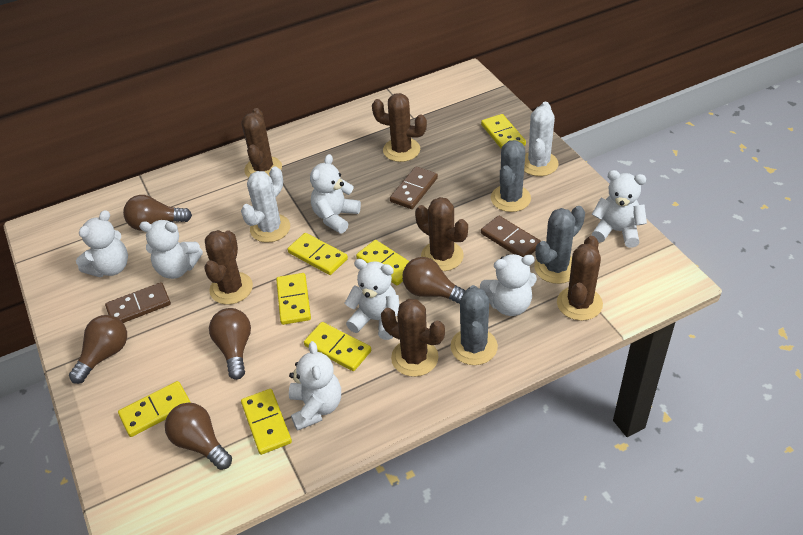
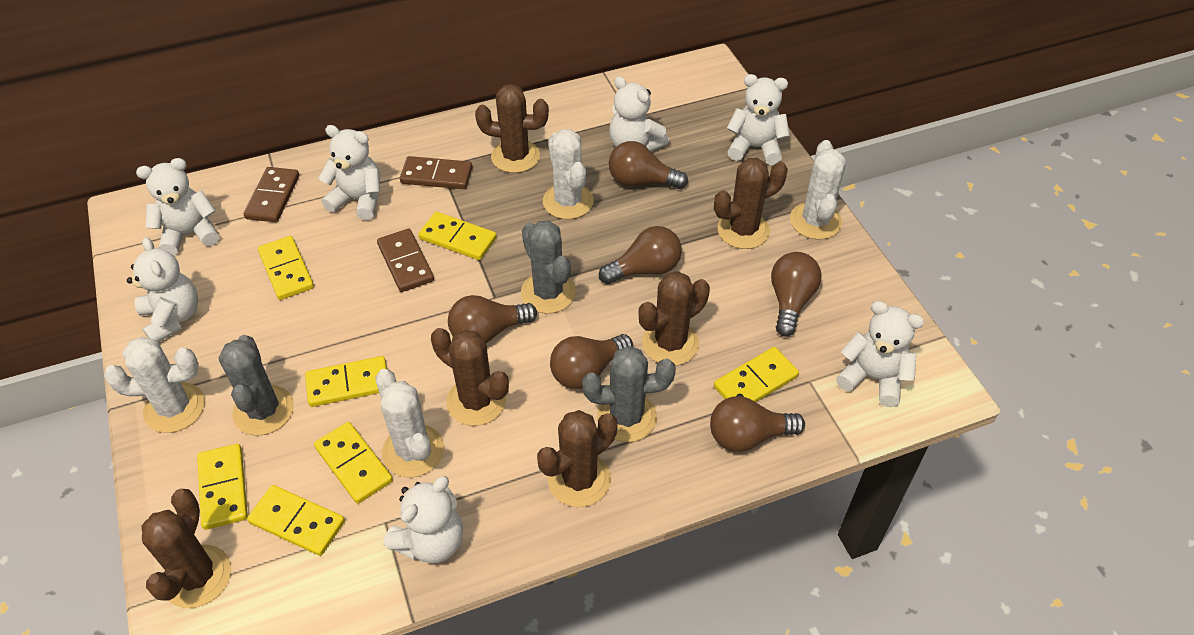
brown light bulb: [69,315,127,384] [123,195,192,231] [165,403,232,470] [209,308,251,380] [402,257,465,304] = 5 -> [448,295,537,343] [550,334,633,389] [599,226,682,284] [609,141,688,189] [710,396,805,452] [771,252,822,337] = 6
white cactus: [241,166,290,243] [524,102,558,176] = 2 -> [104,337,205,433] [375,369,444,478] [543,129,594,219] [790,140,846,240] = 4

